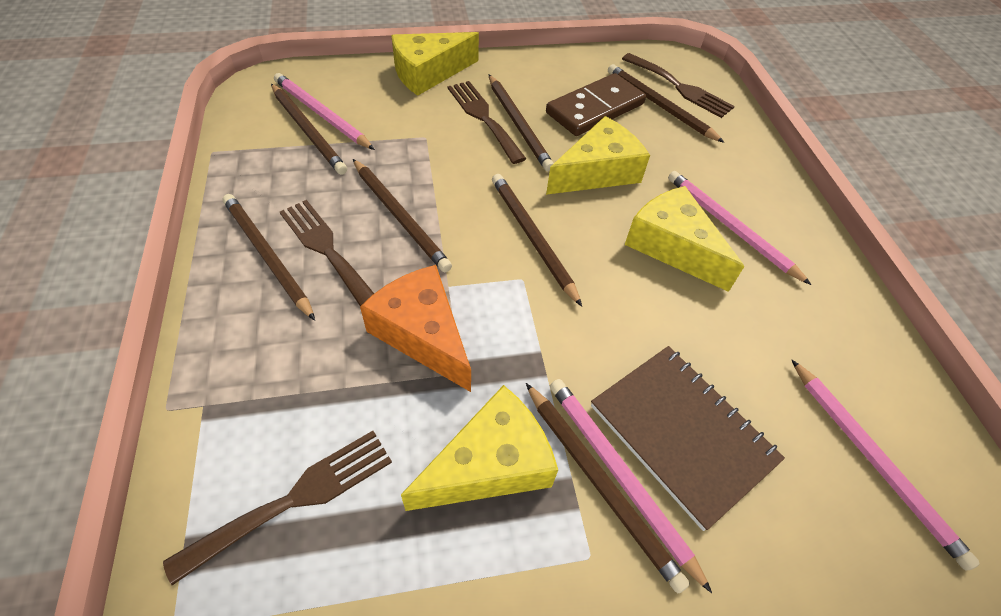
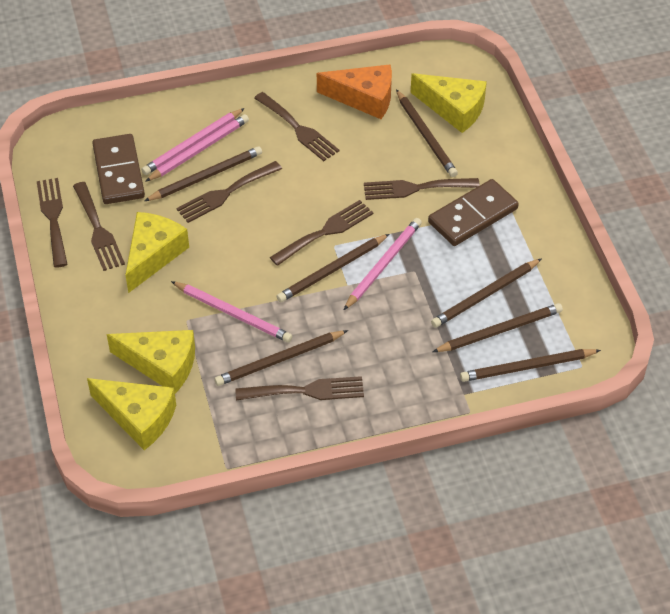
brown domino: [546,73,646,136] = 1 -> [92,134,145,204] [428,179,519,246] = 2
brown fork: [163,431,392,585] [280,200,374,306] [448,81,526,164] [622,53,735,118] = 4 -> [37,178,68,267] [73,182,125,271] [176,161,282,223] [235,376,364,401] [254,92,339,161] [270,200,373,266] [364,178,480,200] = 7
brown notebook: [591,346,785,531] = 1 -> none = 0

